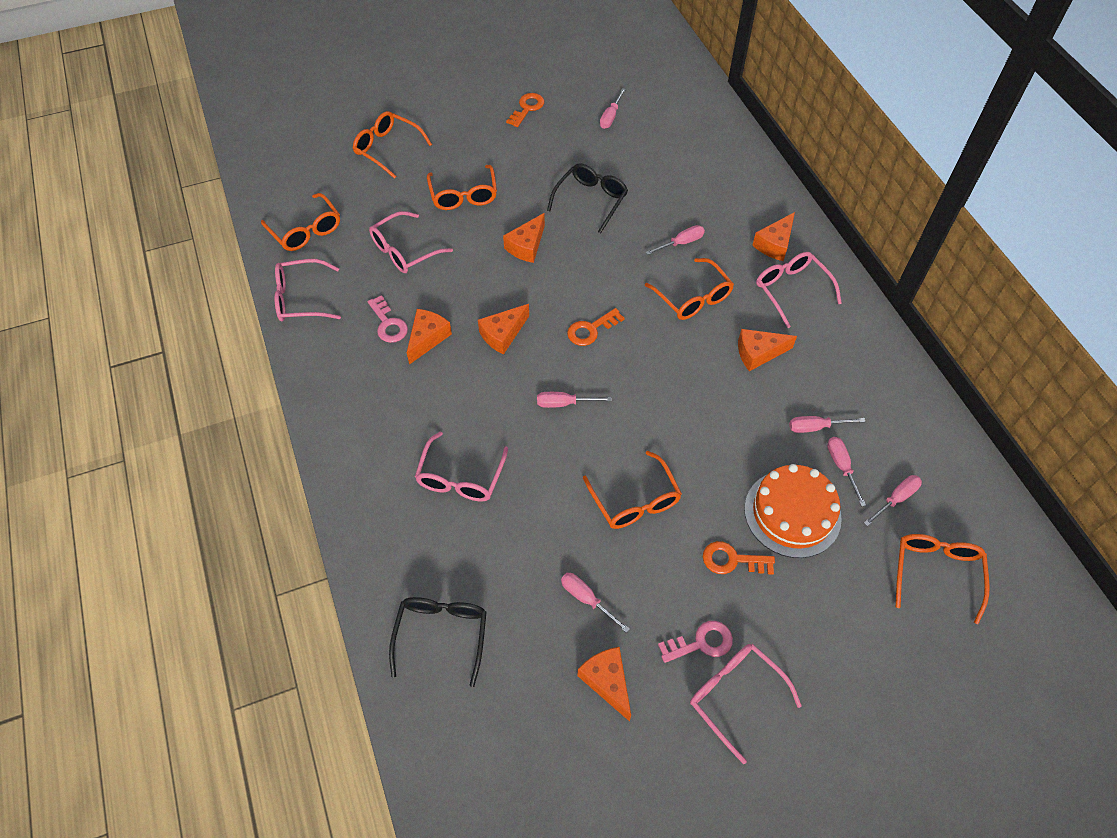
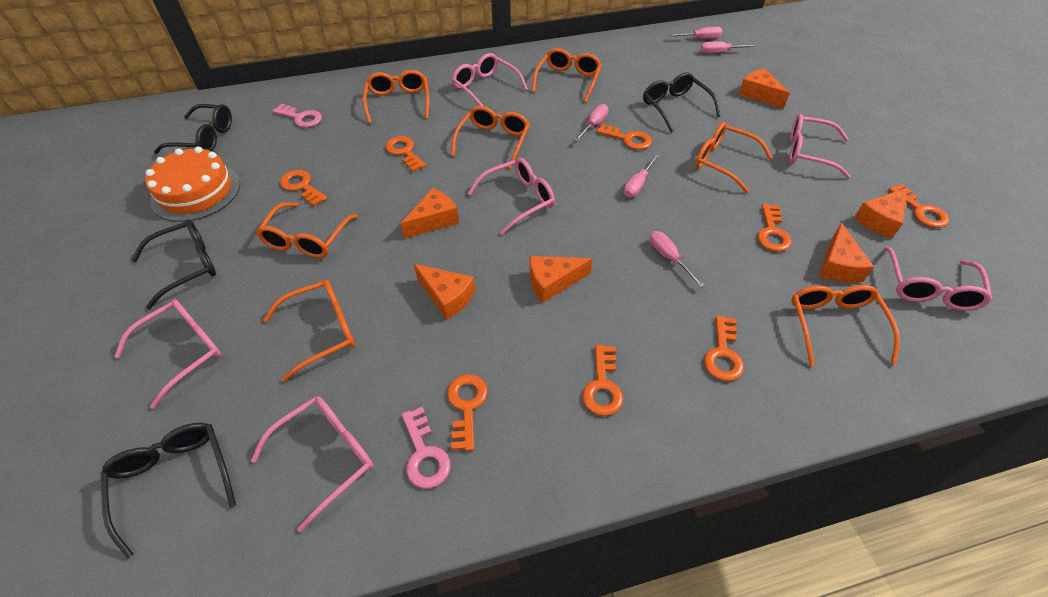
black glasses: [389,597,487,687] [547,164,628,234] = 2 -> [101,423,236,558] [132,219,216,309] [154,104,232,154] [643,72,721,133] = 4
orange glasses: [261,193,340,251] [353,111,432,179] [427,165,497,210] [583,451,682,529] [645,258,734,320] [896,534,990,624] = 6 -> [256,202,358,258] [263,280,355,382] [363,70,429,124] [451,106,530,169] [532,48,602,102] [695,122,773,193] [791,285,900,366] = 7
orange key: [506,93,544,127] [567,308,625,346] [703,541,775,574] = 3 -> [280,170,327,206] [385,136,426,171] [447,374,488,451] [583,345,623,416] [596,123,652,150] [704,315,744,381] [757,204,792,252] [889,184,949,228] = 8
pink glasses: [275,259,341,321] [369,211,453,273] [415,432,508,502] [690,644,802,764] [756,252,842,328] = 5 -> [114,299,222,409] [251,396,373,532] [452,53,528,106] [467,157,555,235] [789,114,851,179] [884,246,993,311] = 6
pink screwdriver: [537,392,612,408] [561,573,630,633] [600,88,626,129] [645,225,705,255] [789,416,866,433] [827,437,866,507] [864,475,922,526] = 7 -> [574,104,609,142] [624,154,659,198] [650,231,705,287] [669,27,722,39] [701,41,757,53] = 5

